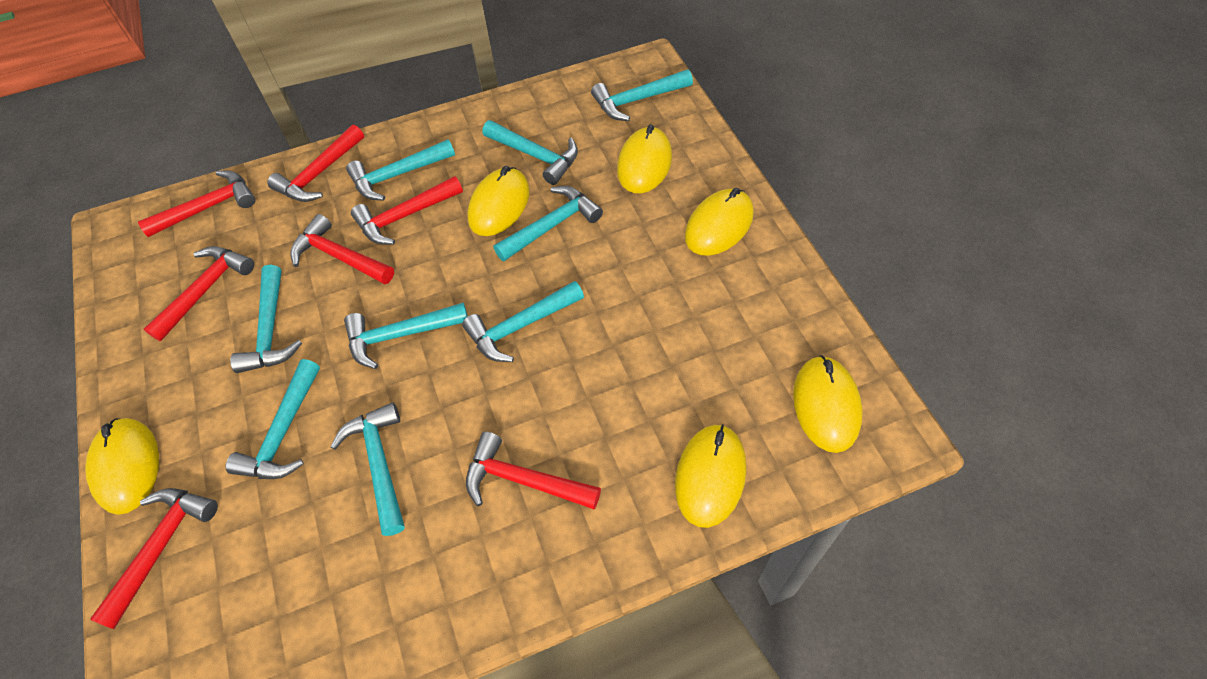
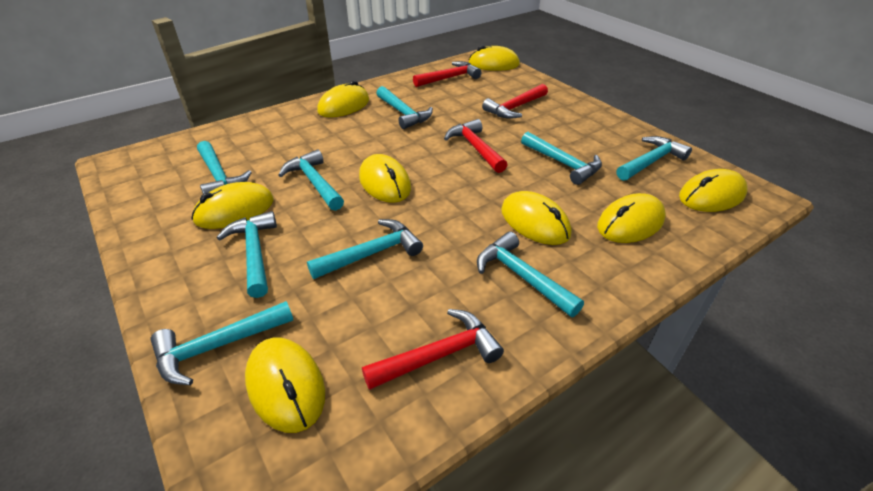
red hammer: [90,488,218,629] [138,170,255,237] [144,246,254,341] [267,124,364,202] [290,214,394,284] [351,176,463,245] [466,432,601,510] = 7 -> [362,309,504,390] [413,61,482,87] [444,119,507,173] [482,84,548,119] = 4
yellow mouse: [85,418,159,515] [468,166,530,236] [617,124,672,193] [675,424,746,528] [685,188,754,256] [793,355,863,453] = 6 -> [191,182,274,229] [245,338,325,433] [317,81,369,117] [359,154,411,203] [469,45,520,71] [501,191,571,245] [597,193,666,243] [679,169,748,212] = 8

